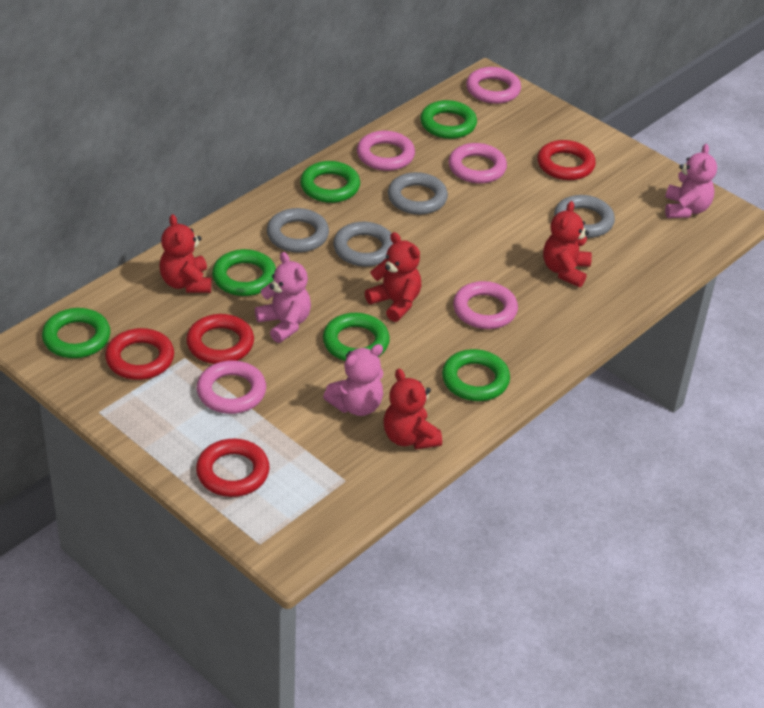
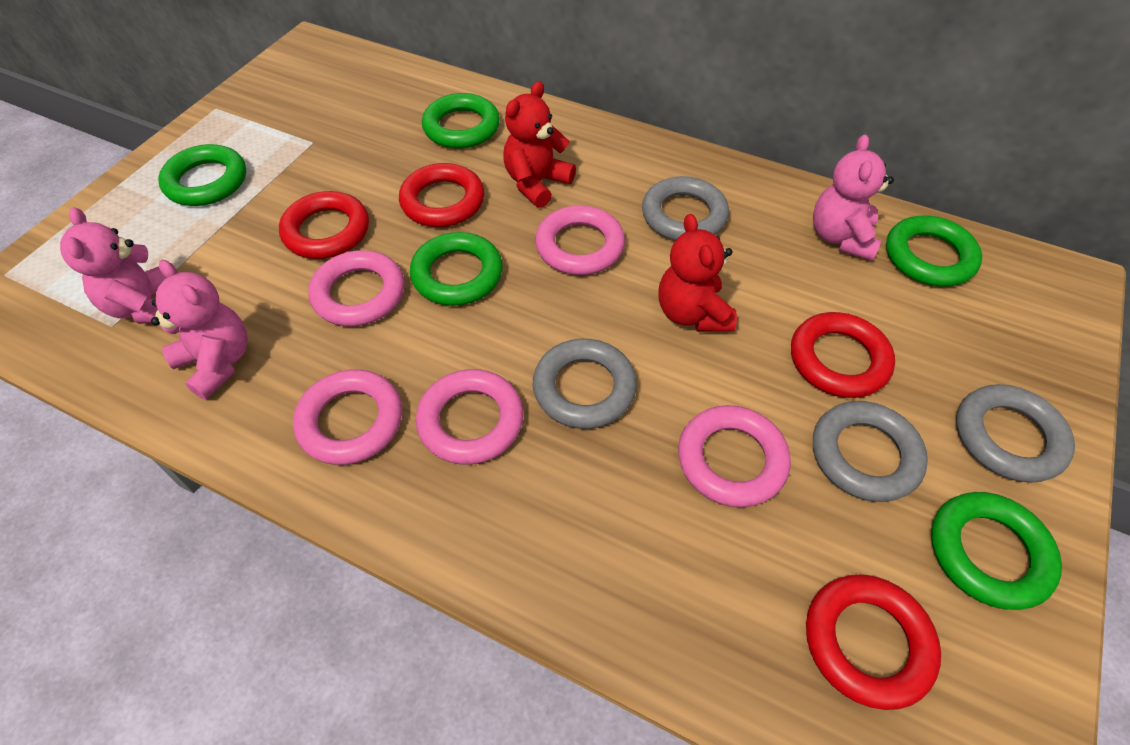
green ring: [42,308,111,358] [212,249,276,296] [300,161,360,203] [323,313,390,361] [420,100,477,139] [442,349,510,401] = 6 -> [158,144,246,206] [410,232,503,306] [422,93,500,149] [886,215,982,287] [931,492,1062,610] = 5
red teddy bear: [159,214,211,293] [365,232,421,322] [384,369,442,449] [543,201,592,287] = 4 -> [503,81,576,208] [658,214,737,332] = 2

